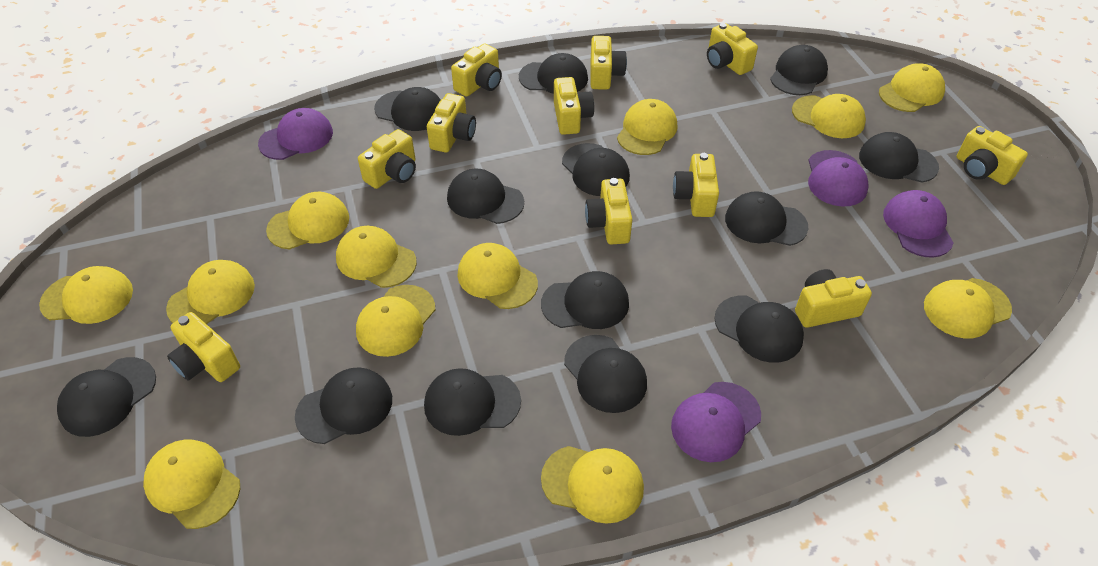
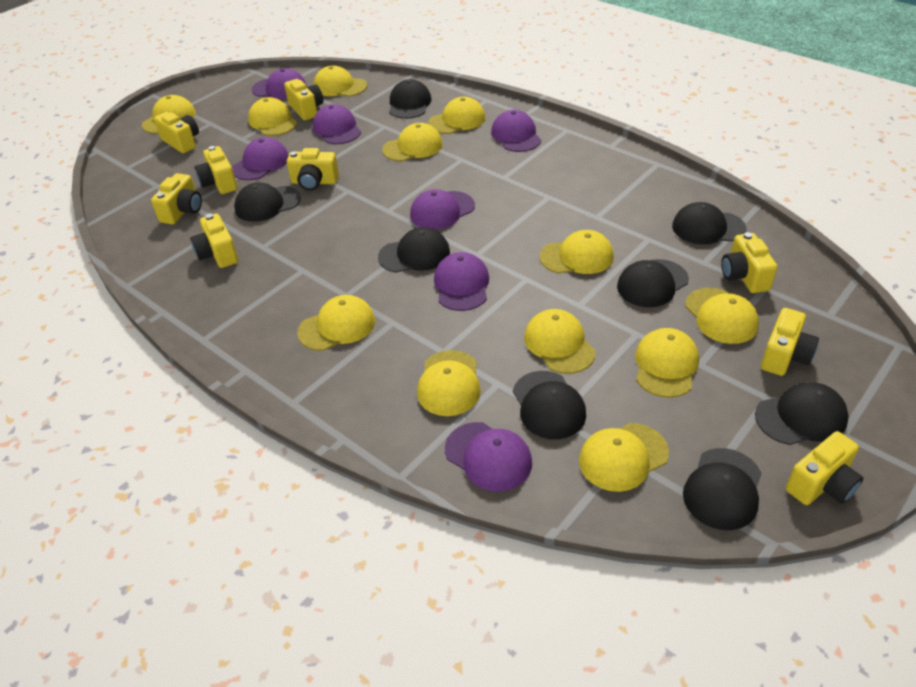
black cap: [57,357,156,437] [295,367,392,444] [374,87,441,131] [424,368,521,436] [447,169,524,224] [519,53,588,94] [541,271,629,329] [562,143,630,196] [564,335,647,413] [715,295,804,363] [725,191,808,246] [770,45,828,95] [859,132,939,183] = 13 -> [234,182,301,222] [378,227,450,273] [389,79,431,119] [513,371,586,439] [617,259,689,307] [672,202,747,245] [683,448,762,530] [755,382,849,445] = 8
purple cap: [258,108,333,160] [671,382,761,462] [808,150,869,207] [883,190,954,258] = 4 -> [232,137,289,180] [251,68,307,99] [313,104,361,144] [410,189,475,230] [434,252,489,311] [445,422,532,491] [491,110,541,152] = 7
yellow camera: [167,312,240,382] [358,129,416,189] [427,93,476,153] [451,43,502,97] [554,77,594,135] [585,178,632,244] [591,36,627,90] [673,153,719,217] [707,23,758,75] [795,269,872,328] [956,126,1028,185] = 11 -> [151,173,202,225] [154,112,199,153] [190,213,238,268] [195,146,237,194] [284,79,323,120] [287,148,339,190] [721,232,778,293] [761,308,819,376] [786,431,863,505] = 9

